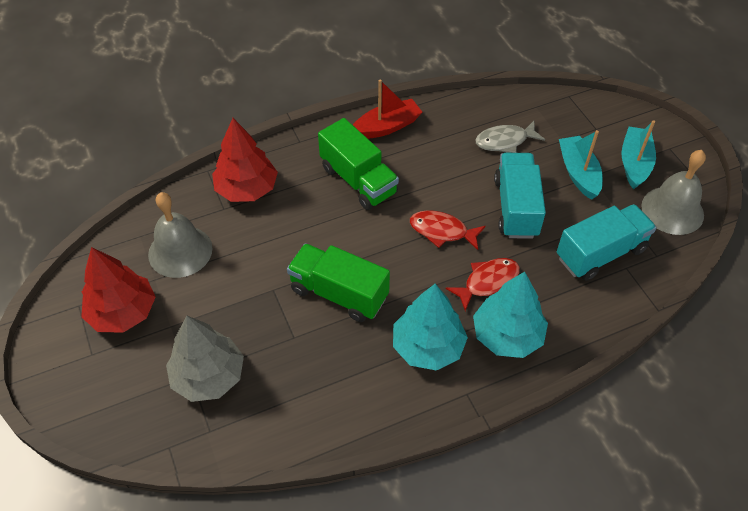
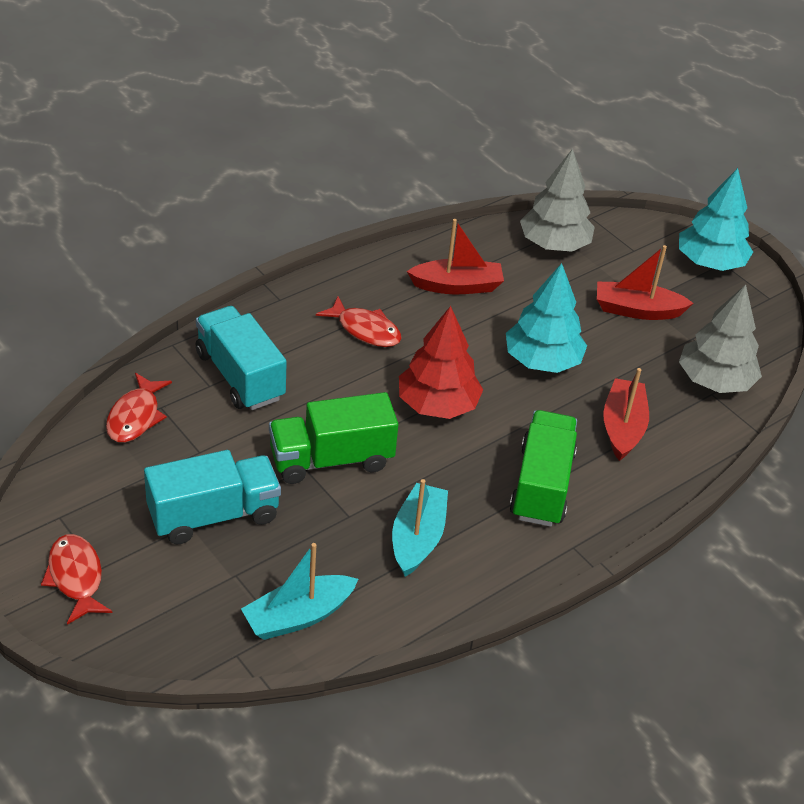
grey bell: [148,192,212,278] [641,150,706,235] = 2 -> none = 0
grey fish: [475,121,545,153] = 1 -> none = 0
grey tree: [166,315,244,402] = 1 -> [520,149,595,252] [679,284,762,393] = 2
red boat: [353,79,422,139] = 1 -> [407,219,504,294] [597,245,693,320] [603,368,649,461] = 3
red fish: [410,210,486,250] [446,258,520,311] = 2 -> [41,534,113,625] [106,373,172,443] [316,296,402,347] = 3
red tree: [81,247,156,333] [212,118,278,202] = 2 -> [399,306,483,419] = 1

